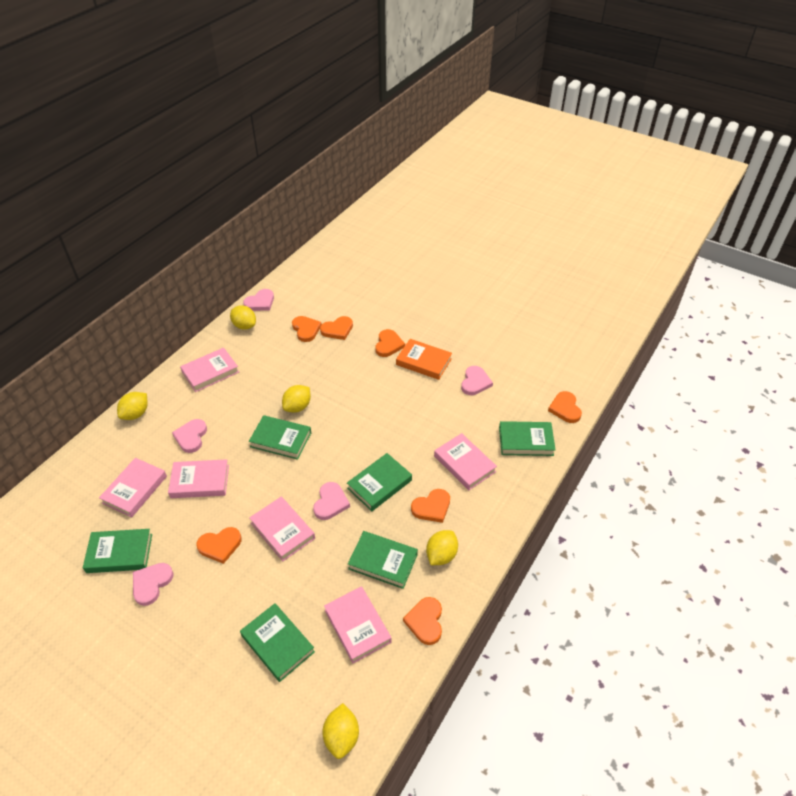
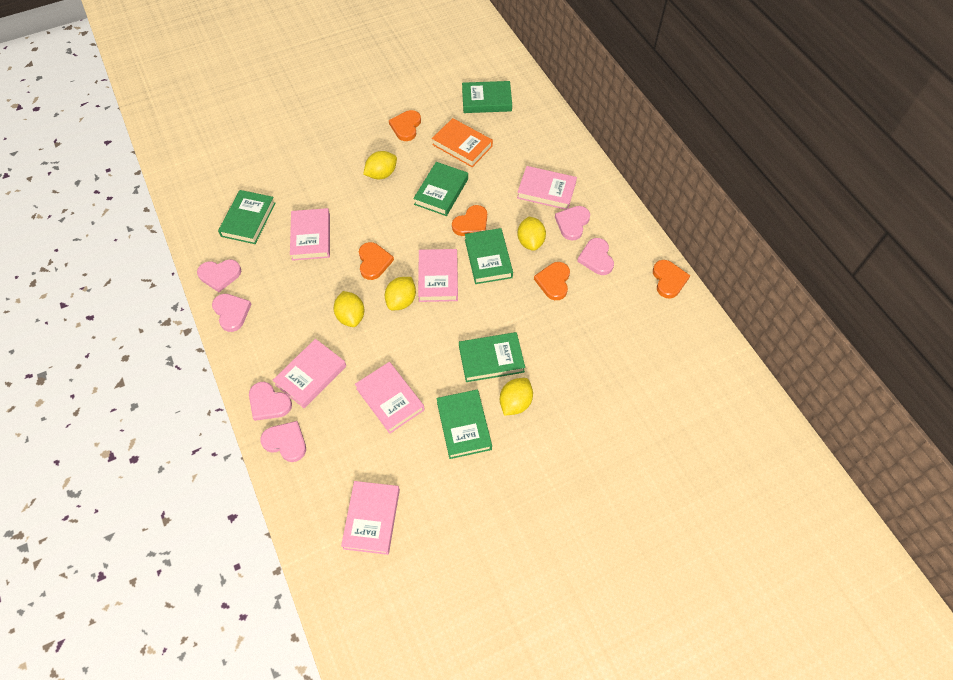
orange heart: [196,527,242,564] [292,316,322,342] [320,316,353,340] [375,329,405,357] [403,597,442,645] [411,489,450,523] [548,391,582,423] = 7 -> [359,242,394,280] [389,110,421,141] [452,205,487,236] [534,262,570,300] [653,260,690,299] = 5
pink heart: [133,563,173,606] [172,419,207,453] [243,289,274,311] [313,482,350,520] [461,366,493,395] = 5 -> [197,259,241,292] [212,294,251,332] [249,382,292,421] [260,421,306,462] [555,206,590,240] [577,238,614,275] = 6

